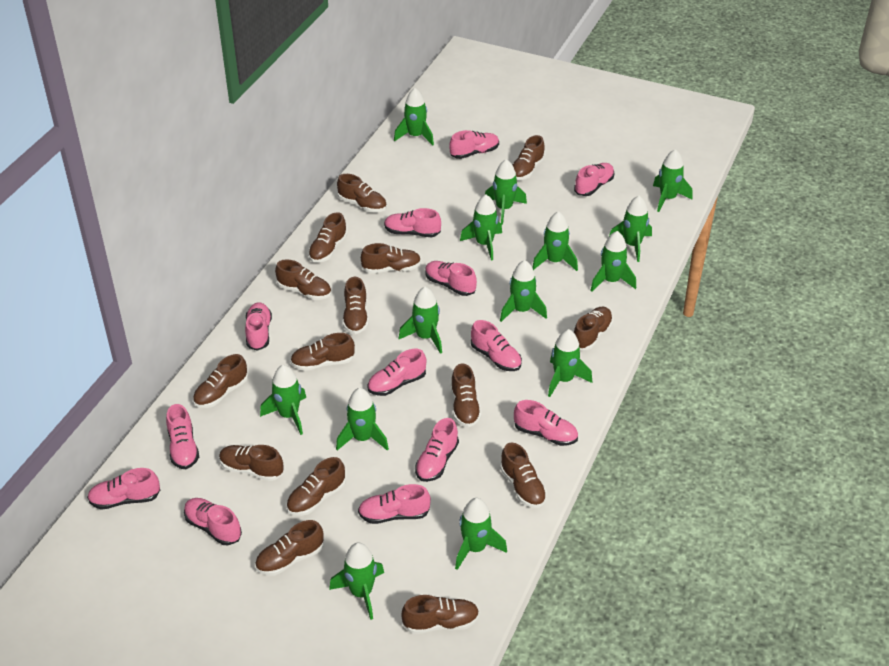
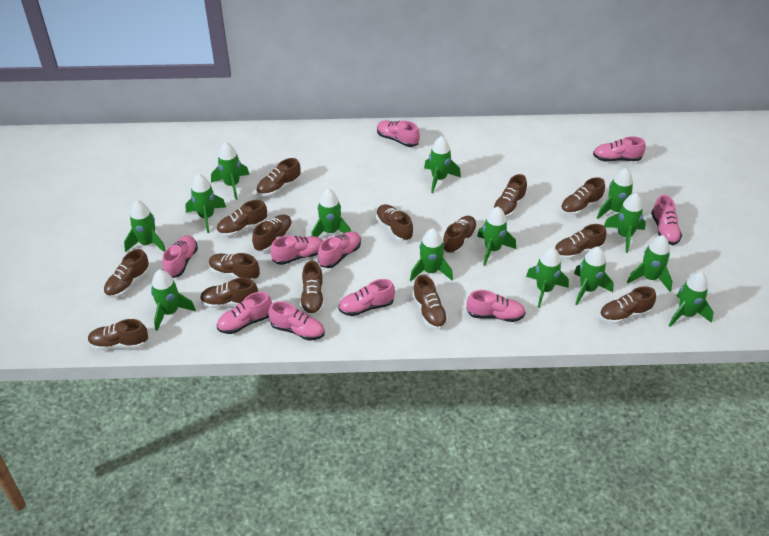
pink shoe: [87,468,160,510] [166,404,199,469] [184,498,242,545] [245,302,272,351] [358,484,431,524] [367,349,426,396] [384,208,441,237] [415,418,459,482] [425,261,477,296] [449,130,499,159] [471,320,522,371] [514,400,578,446] [574,163,614,196] = 13 -> [162,235,198,278] [217,292,272,334] [268,301,325,341] [270,235,323,265] [318,231,361,268] [338,279,395,316] [377,121,420,147] [466,290,526,322] [593,136,646,162] [651,195,682,245] = 10

